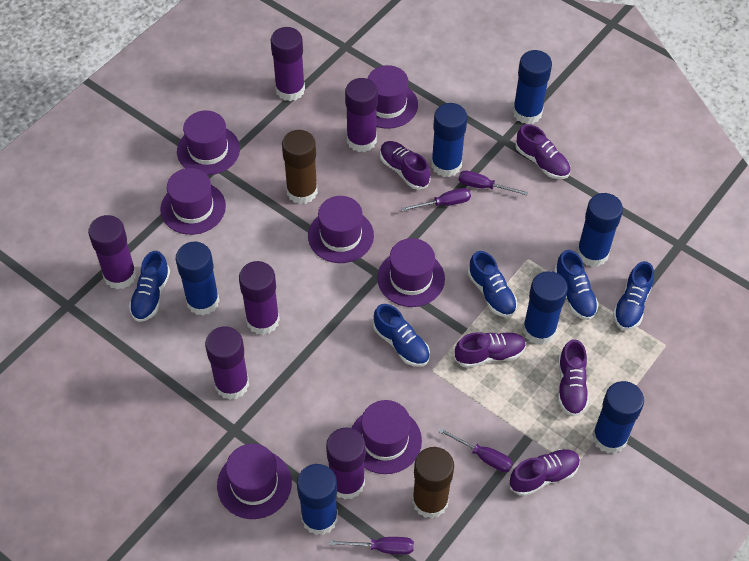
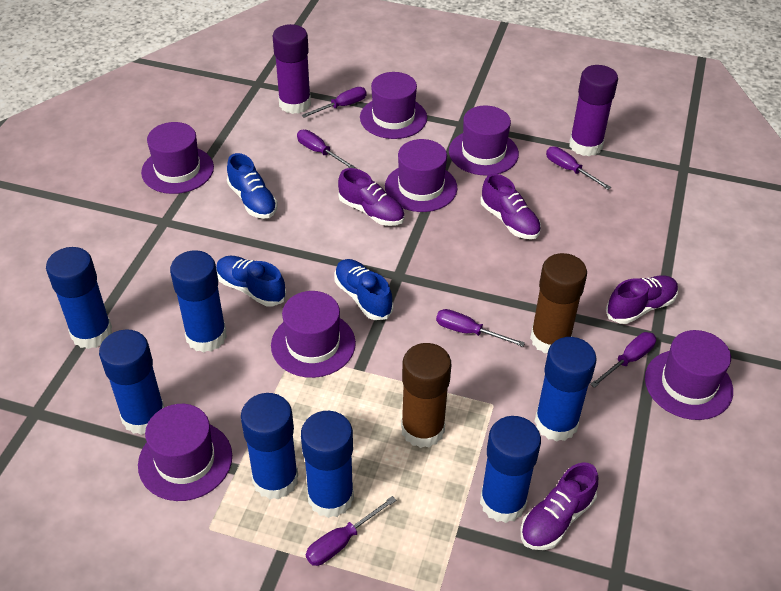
blue shoe: [129,251,170,322] [373,304,430,367] [468,251,517,317] [554,250,599,320] [613,261,654,330] = 5 -> [216,256,286,307] [227,153,278,219] [334,259,393,320] = 3
purple glue stick: [88,215,136,289] [205,326,249,400] [239,261,280,335] [271,27,305,101] [326,428,366,500] [345,78,378,152] = 6 -> [273,24,311,114] [569,65,618,156] = 2
purple screwdriver: [329,537,414,555] [402,188,471,211] [439,428,513,472] [458,171,528,196] = 4 -> [297,130,355,168] [301,87,367,118] [306,496,396,566] [436,309,525,347] [546,146,611,190] [590,332,656,388] = 6
purple shoe: [380,141,430,190] [454,332,526,368] [509,449,580,496] [515,124,570,179] [558,339,589,416] = 5 -> [338,168,405,226] [480,174,541,239] [521,462,598,550] [606,275,678,324] = 4

